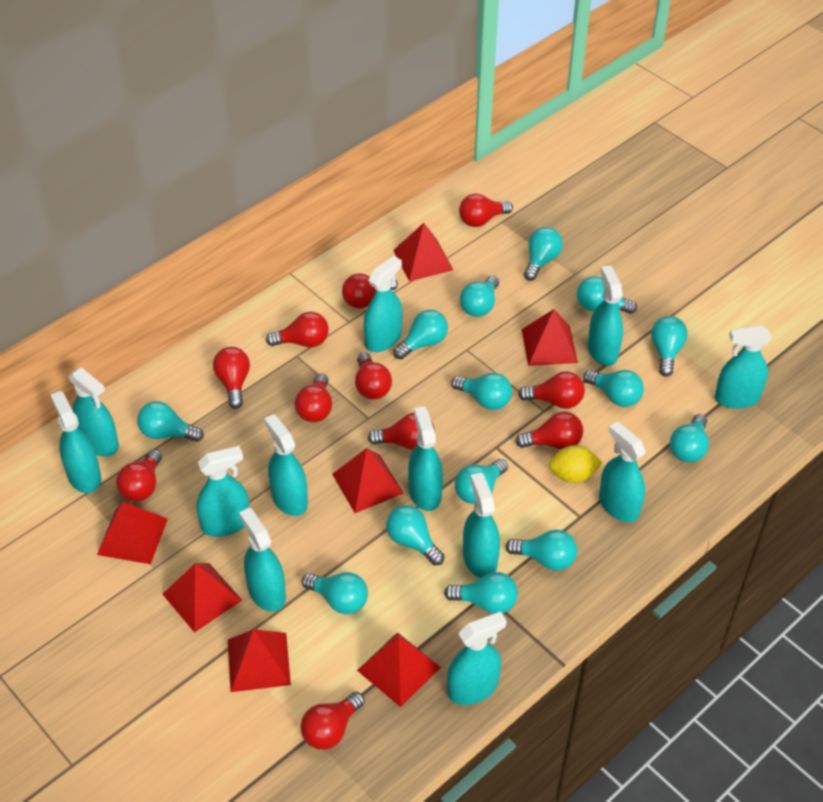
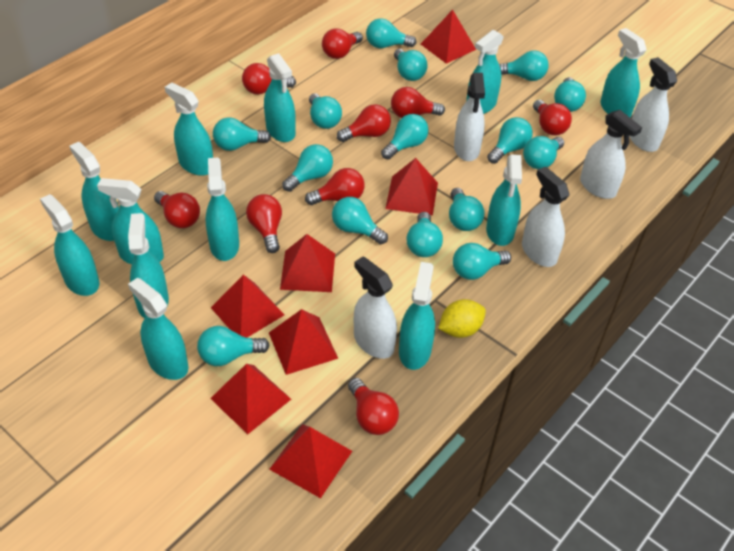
red light bulb: [116,449,162,502] [213,347,250,409] [266,312,329,348] [294,373,332,422] [301,692,365,750] [342,273,398,309] [355,352,392,400] [368,413,435,450] [459,193,513,227] [516,412,583,449] [518,371,585,409] = 11 -> [154,191,200,228] [242,63,296,95] [246,194,282,253] [305,168,365,205] [322,28,363,59] [337,104,391,142] [348,378,399,435] [391,87,445,118] [533,100,572,136] = 9
turquoise light bulb: [137,401,204,442] [302,572,368,614] [386,505,444,566] [393,310,448,359] [444,572,518,614] [451,373,512,410] [455,459,508,504] [460,276,499,317] [506,529,577,571] [524,227,563,281] [577,276,637,314] [583,370,644,407] [651,316,688,377] [670,414,709,463] = 14 -> [197,326,270,366] [213,117,271,151] [282,144,333,192] [309,93,342,129] [332,197,388,244] [366,18,416,48] [381,114,429,160] [394,49,428,81] [406,212,443,257] [449,188,485,231] [453,243,511,280] [487,117,533,164] [499,50,549,81] [523,136,564,169] [554,77,586,112] = 15
white spray bottle: none = 0 -> [354,257,397,359] [454,73,485,161] [522,167,569,267] [580,110,642,199] [629,57,677,152] = 5

